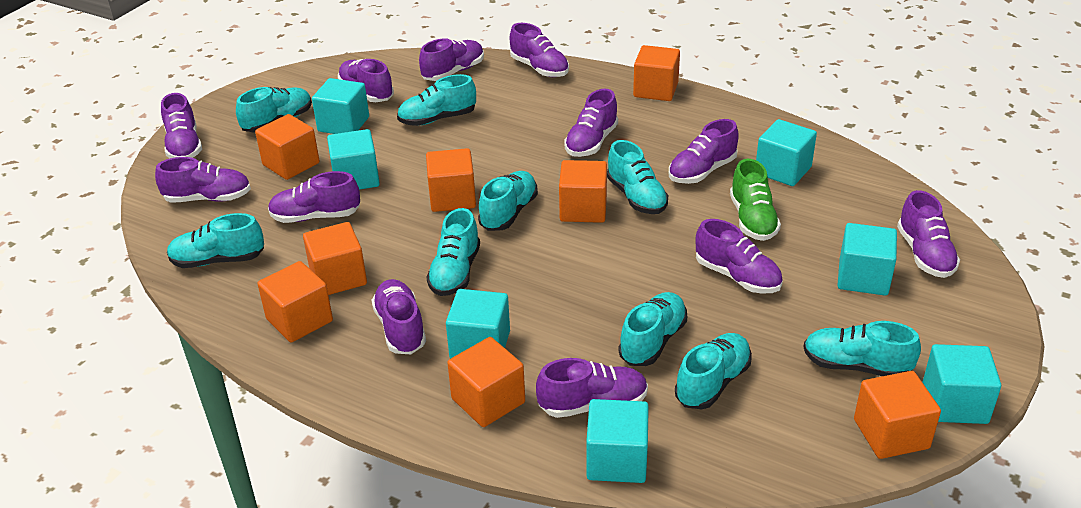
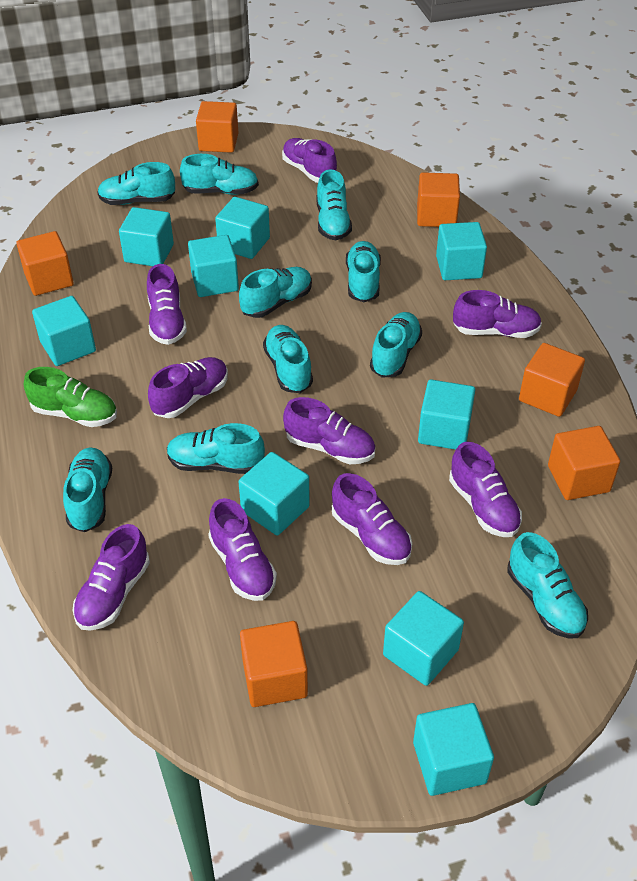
orange cube: [255,114,320,180] [258,261,333,343] [303,222,367,295] [426,148,476,212] [447,337,525,427] [559,160,607,223] [633,45,680,101] [854,371,941,459] = 8 -> [16,231,74,296] [196,101,238,153] [240,621,308,707] [417,172,460,227] [519,343,585,417] [548,426,620,500] = 6
purple shoe: [155,157,251,203] [161,93,202,158] [268,171,360,223] [338,59,394,102] [371,279,426,354] [419,38,484,81] [510,23,569,77] [536,358,648,418] [564,88,618,157] [669,119,739,184] [696,219,783,294] [897,190,960,278] = 12 -> [72,524,150,631] [147,264,187,345] [148,357,228,418] [208,498,277,601] [282,138,337,183] [283,397,375,464] [332,473,412,565] [449,442,522,537] [453,290,542,338] = 9
turquoise cube: [312,78,369,134] [327,129,380,190] [446,289,510,359] [586,399,649,483] [756,119,817,186] [837,223,897,296] [923,344,1001,424] = 7 -> [32,296,96,366] [119,207,174,266] [188,235,239,297] [215,197,270,259] [238,452,310,535] [383,591,464,686] [413,703,494,796] [418,379,475,450] [436,222,487,280] = 9
turquoise shoe: [167,213,264,268] [236,87,312,132] [397,74,476,126] [426,208,480,296] [478,171,538,231] [607,140,668,214] [619,292,687,366] [675,333,752,409] [803,321,921,376] = 9 -> [63,448,112,532] [97,162,175,205] [167,423,265,474] [180,154,259,195] [239,267,312,318] [263,325,313,393] [316,169,352,240] [346,241,381,302] [370,312,422,378] [507,532,588,639] = 10

